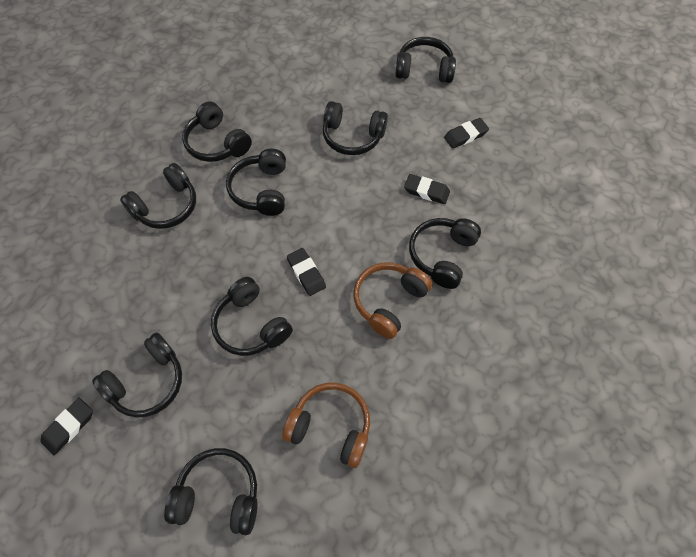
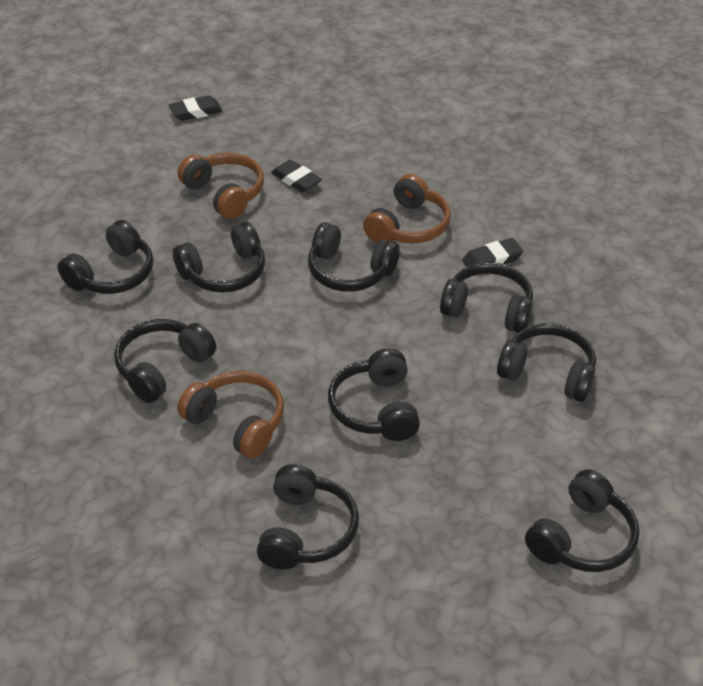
black eraser: [40,398,93,455] [287,248,326,296] [404,174,450,204] [444,118,489,148] = 4 -> [169,95,223,121] [271,160,322,192] [462,238,523,267] = 3
brown headphones: [282,383,370,468] [353,263,432,339] = 2 -> [177,371,284,459] [178,153,264,219] [363,174,451,244] = 3

